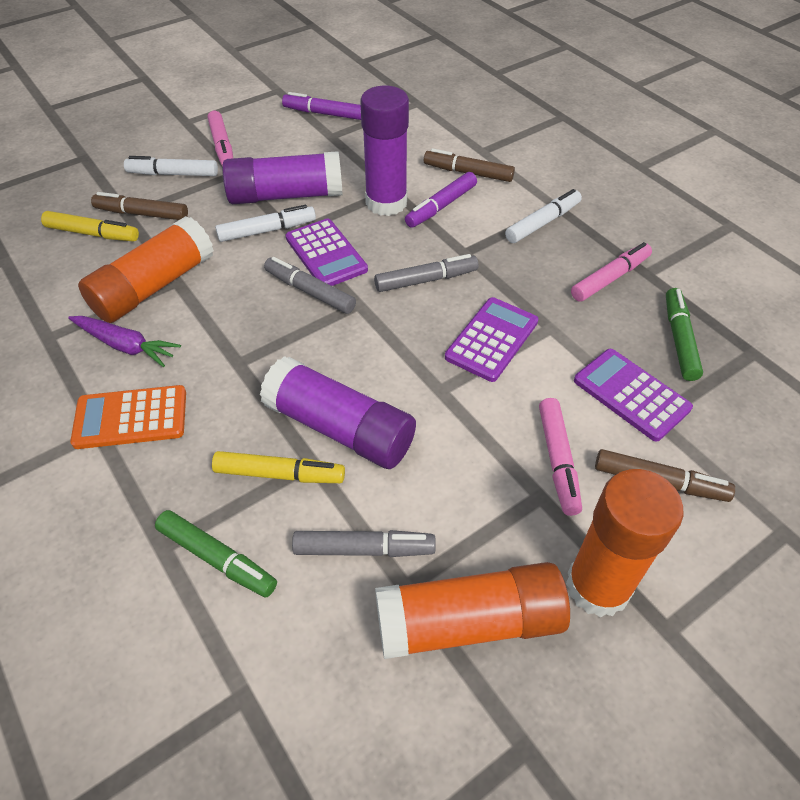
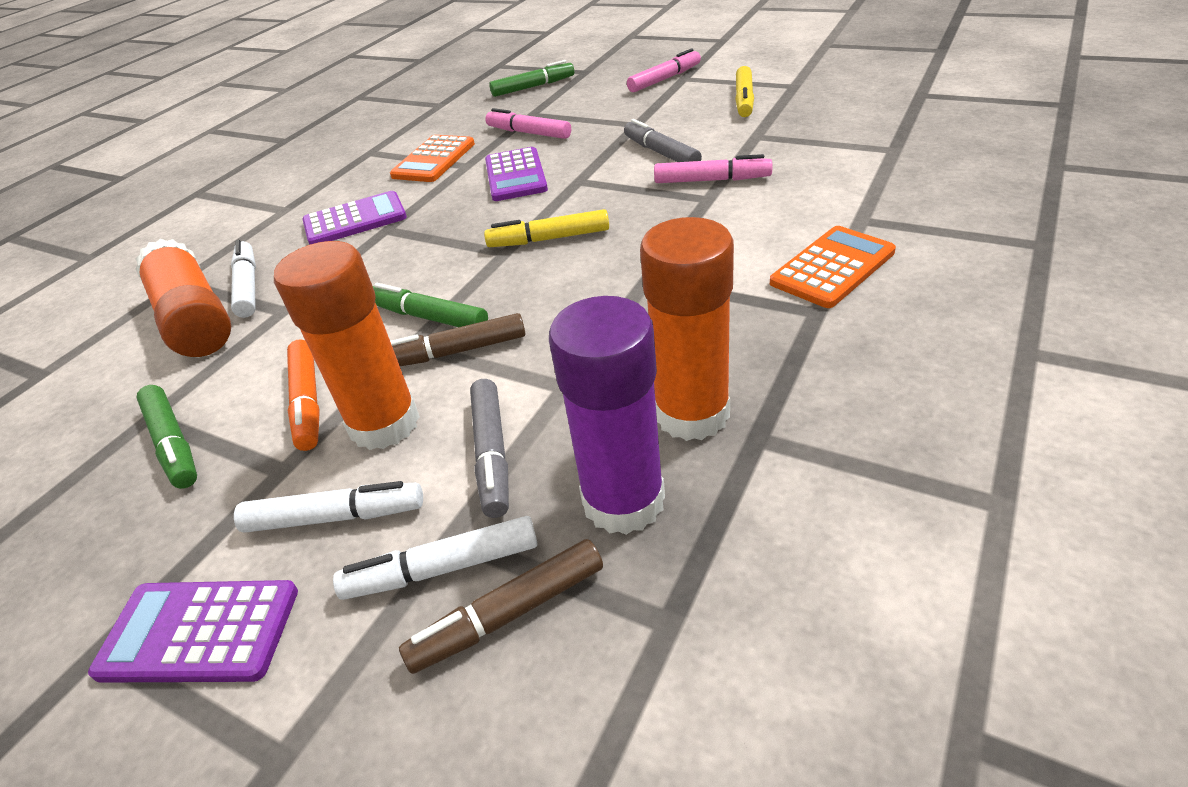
brown marker: [91,192,188,220] [424,148,515,182] [595,449,735,502] = 3 -> [390,313,525,366] [399,539,603,674] = 2
green marker: [155,510,277,597] [666,288,703,381] = 2 -> [136,385,197,489] [373,283,488,327] [489,60,574,97] = 3
grey marker: [264,257,356,314] [292,530,436,557] [374,254,478,292] = 3 -> [470,379,509,518] [624,119,702,162] = 2
orange calculator: [70,385,186,449] = 1 -> [390,135,475,182] [770,226,896,308] = 2
orange marker: none = 0 -> [287,339,320,451] = 1
purple carrot: [68,316,181,367] = 1 -> none = 0
purple glue stick: [222,151,342,204] [260,356,416,469] [360,86,409,216] = 3 -> [549,296,665,535] = 1
purple marker: [282,92,361,120] [405,172,477,228] = 2 -> none = 0

